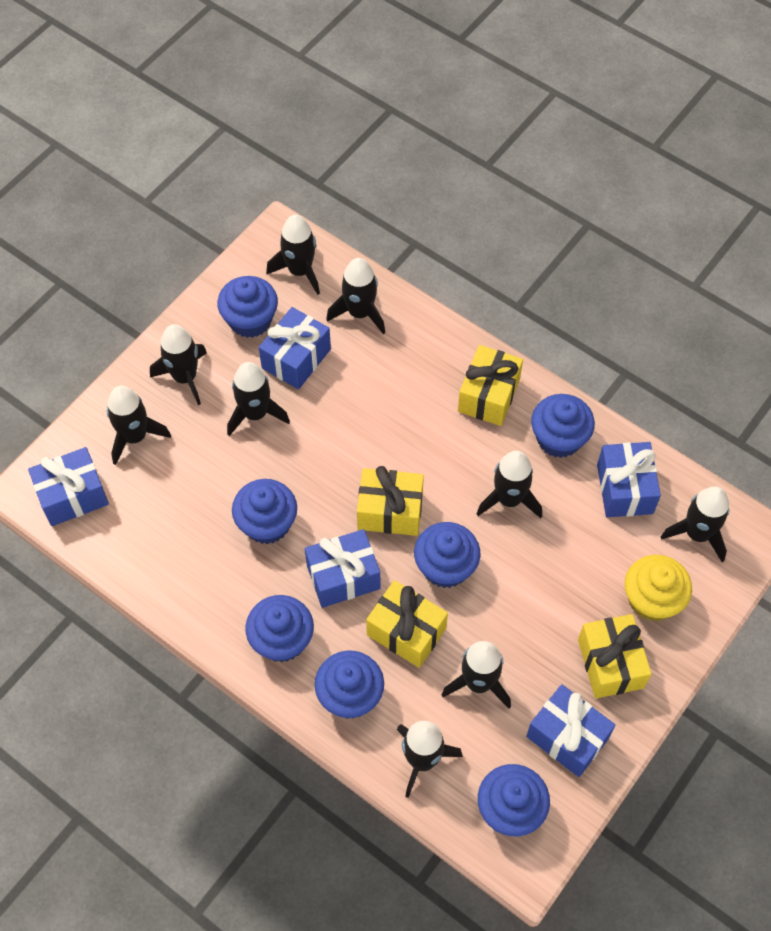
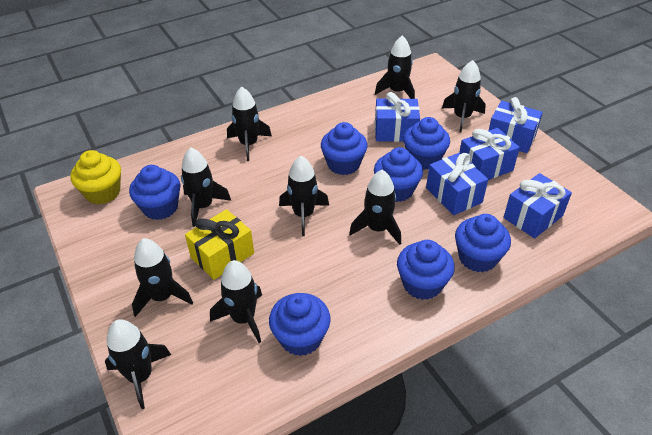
yellow gift: [357,466,424,536] [366,580,448,668] [458,345,523,426] [578,614,652,698] = 4 -> [185,209,254,280] = 1

